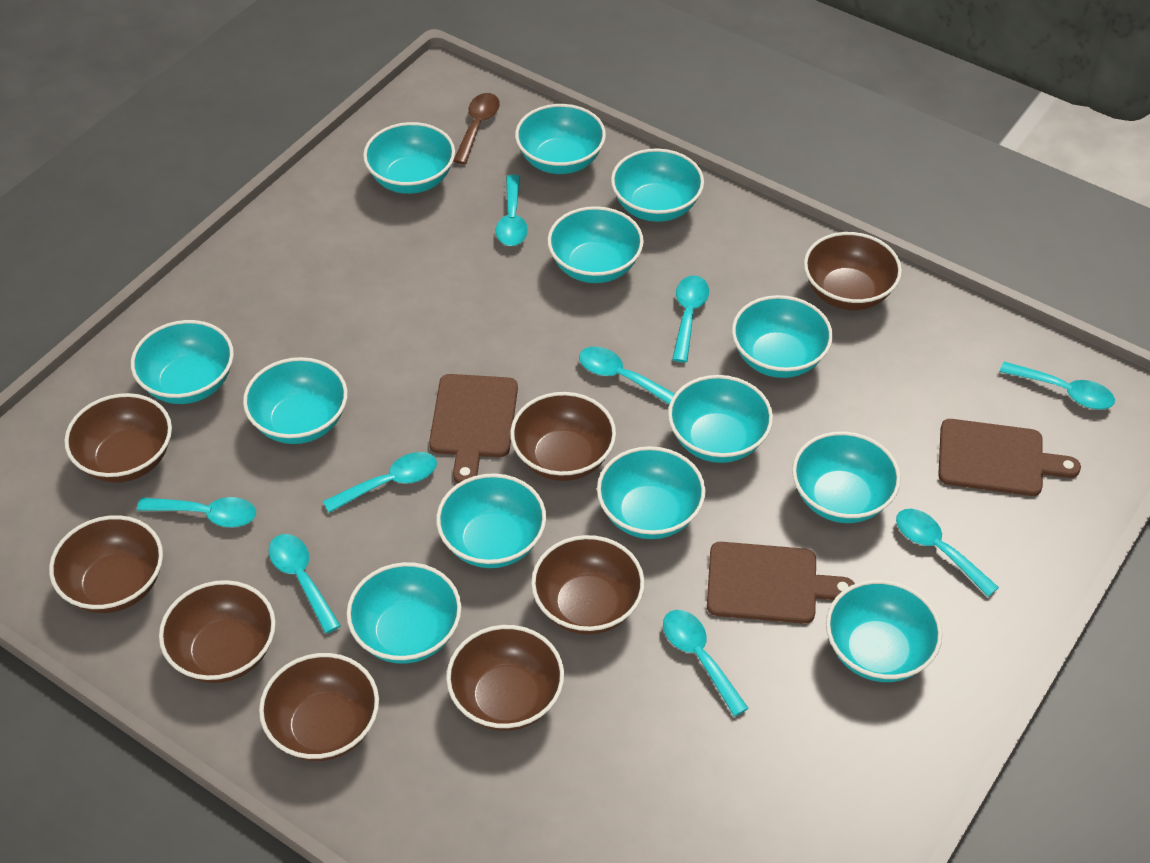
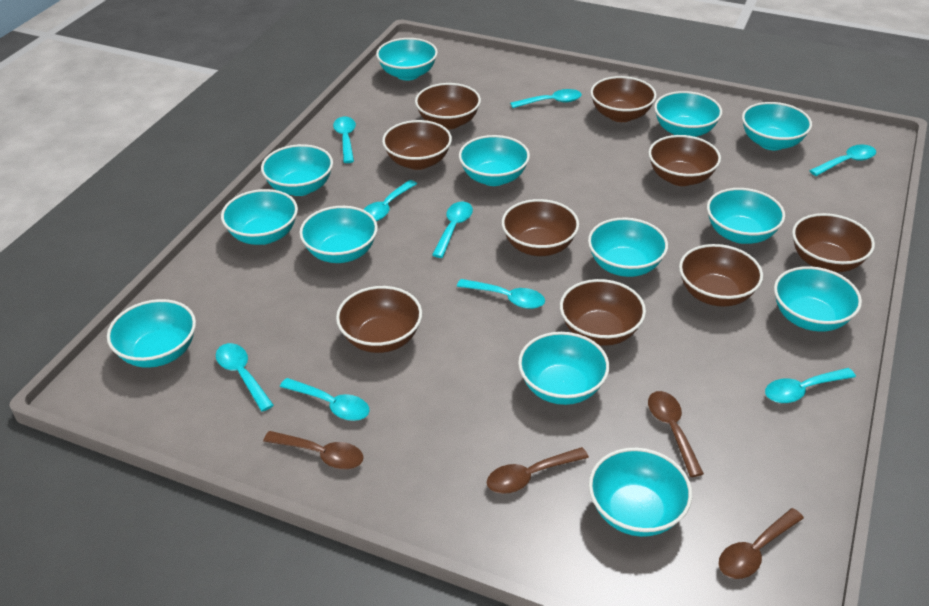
brown bowl: [49,515,163,613] [64,393,172,483] [159,580,276,683] [259,653,379,761] [446,625,564,731] [510,392,616,481] [531,535,645,634] [804,232,902,310] = 8 -> [336,286,422,353] [382,120,452,170] [415,83,481,129] [502,199,579,256] [560,279,646,346] [590,76,657,122] [648,135,721,186] [679,244,763,307] [792,213,875,272] = 9
brown cutting board: [429,374,518,484] [707,542,855,624] [938,419,1081,496] = 3 -> none = 0
brown spoon: [453,93,500,164] = 1 -> [263,431,364,469] [487,447,589,494] [648,391,704,477] [719,508,804,579] = 4

